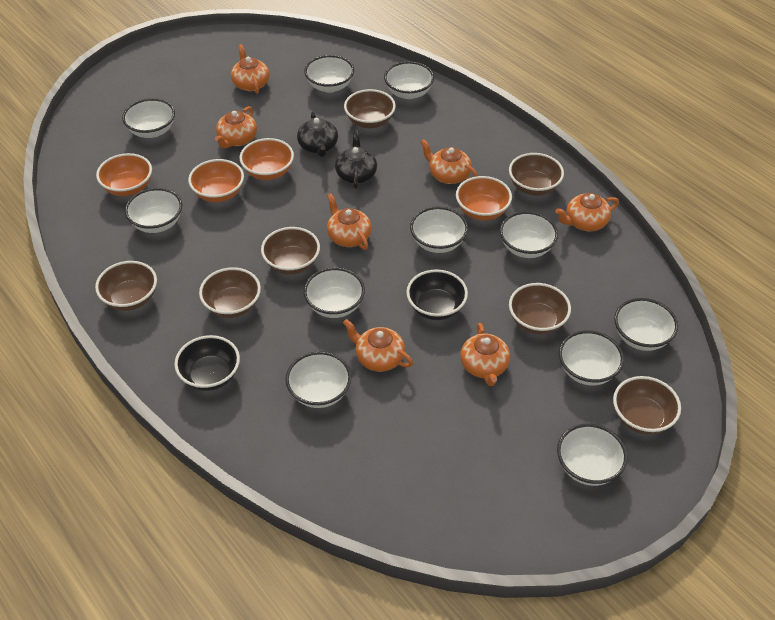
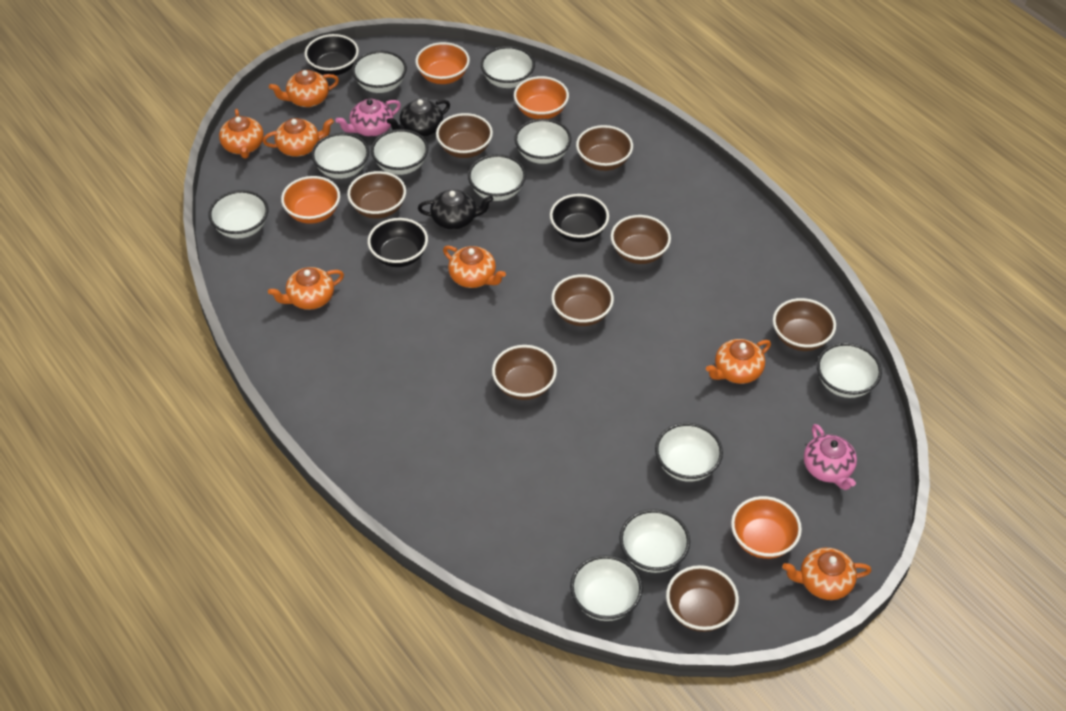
black bowl: [175,335,240,391] [406,269,468,320] = 2 -> [305,34,359,76] [368,218,428,267] [550,194,609,242] = 3
brown bowl: [95,261,157,311] [199,267,261,318] [261,227,320,275] [344,89,396,128] [509,153,564,196] [509,283,571,335] [613,376,681,435] = 7 -> [347,171,406,219] [436,113,493,158] [492,345,557,400] [551,274,614,326] [576,125,633,171] [611,215,671,264] [666,565,739,632] [773,298,836,351] = 8
pink teapot: none = 0 -> [335,99,401,137] [804,424,857,490] = 2

